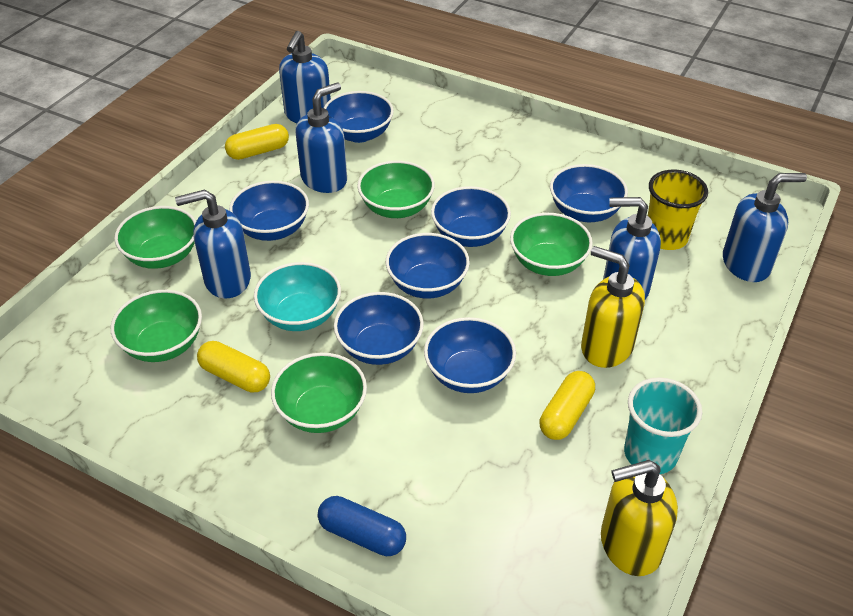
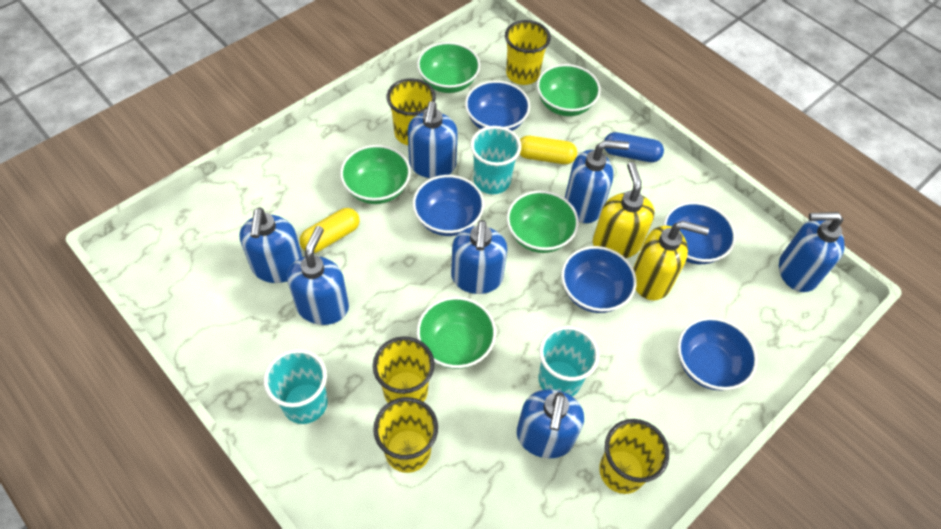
blue bowl: [229,181,309,241] [324,91,394,143] [334,292,424,365] [386,233,470,298] [424,317,516,393] [431,186,511,247] [550,164,628,222] = 7 -> [413,175,484,236] [465,81,530,131] [561,246,637,313] [664,202,736,264] [678,317,758,391] = 5
blue soap dispenser: [175,190,251,299] [279,31,331,123] [295,83,347,193] [603,197,661,299] [723,173,807,282] = 5 -> [240,208,302,283] [287,226,349,325] [408,101,458,178] [451,220,507,294] [517,389,584,458] [565,140,629,223] [779,212,845,292] = 7
turquoise bowl: [254,262,341,331] = 1 -> none = 0
turquoise cup: [624,377,702,474] = 1 -> [263,349,328,424] [470,126,521,194] [538,326,600,396] = 3
yellow capsule: [197,341,270,393] [225,124,289,160] [540,371,595,440] = 3 -> [299,208,360,253] [519,136,577,164] = 2
yellow cup: [648,169,708,250] = 1 -> [373,336,435,403] [373,397,438,473] [387,78,436,145] [505,20,551,85] [599,419,669,494] = 5

